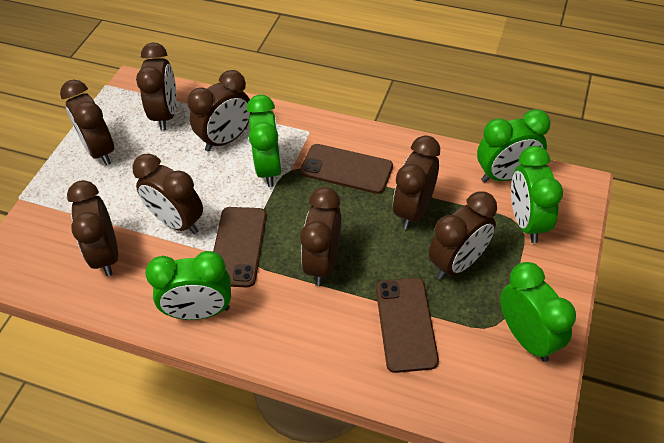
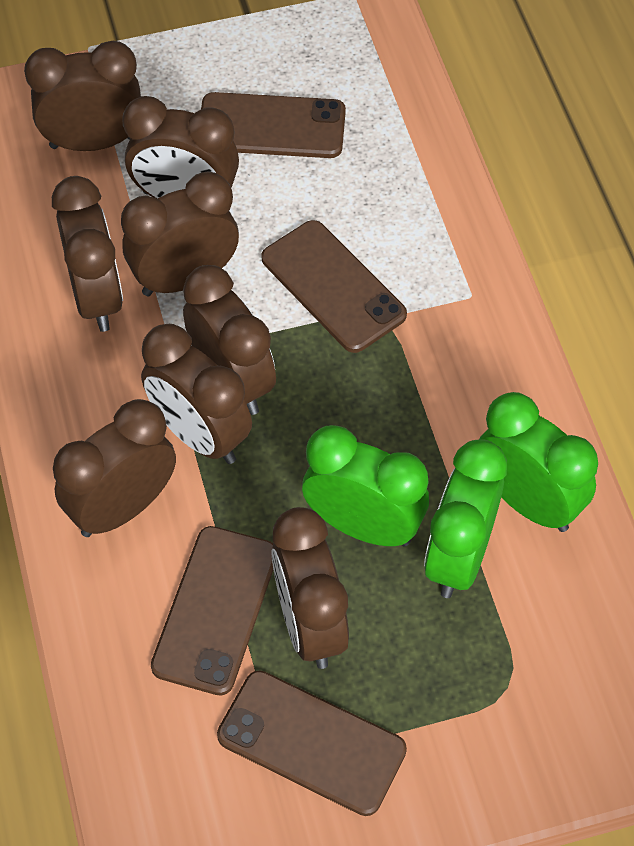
brown phone: [213,207,267,288] [300,144,393,194] [376,278,439,373] = 3 -> [151,526,273,696] [201,92,346,158] [217,670,407,816] [261,220,407,353] = 4
green clock: [145,251,231,320] [247,95,282,187] [477,109,551,183] [500,262,576,362] [511,146,563,243] = 5 -> [302,425,429,547] [424,439,507,598] [480,392,598,532] = 3

